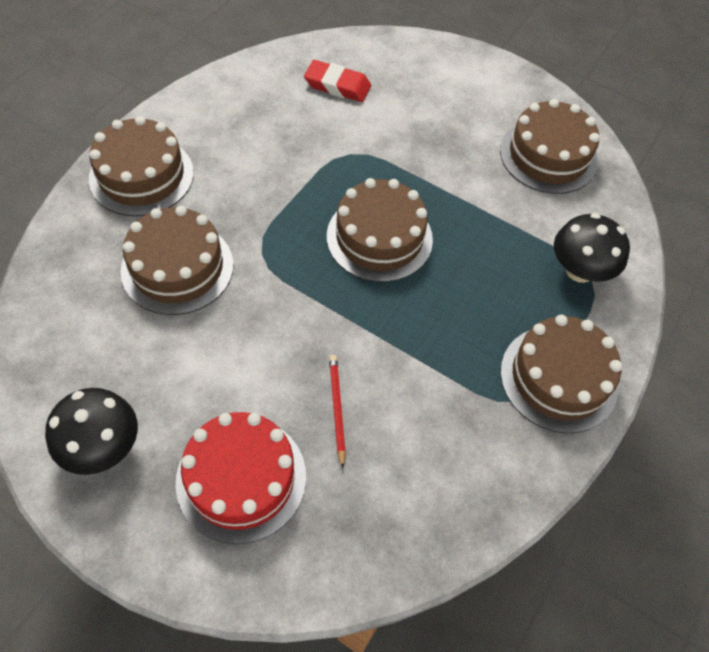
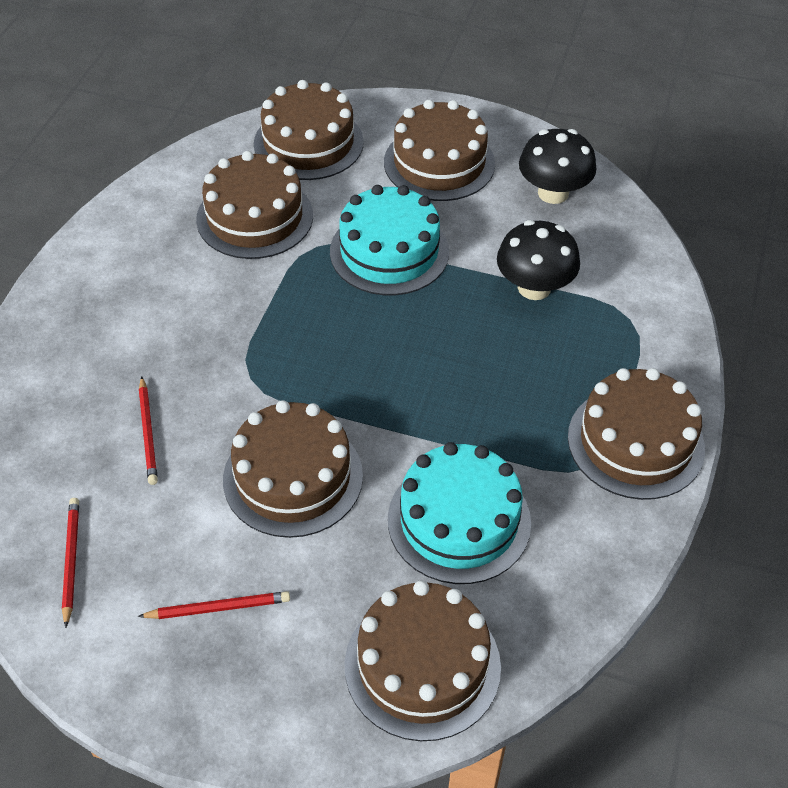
brown cake: [89,116,194,216] [121,206,233,315] [327,178,433,282] [500,99,600,194] [501,315,622,433] = 5 -> [196,151,313,259] [223,400,363,538] [254,80,364,180] [345,580,501,741] [384,100,495,201] [568,368,705,500] = 6
red cake: [176,412,306,544] = 1 -> none = 0
red eraser: [304,60,371,102] = 1 -> none = 0
red pencil: [329,355,346,468] = 1 -> [62,498,79,628] [138,591,290,619] [139,376,158,485] = 3
turquoise cake: none = 0 -> [330,185,449,295] [388,442,531,584] = 2

